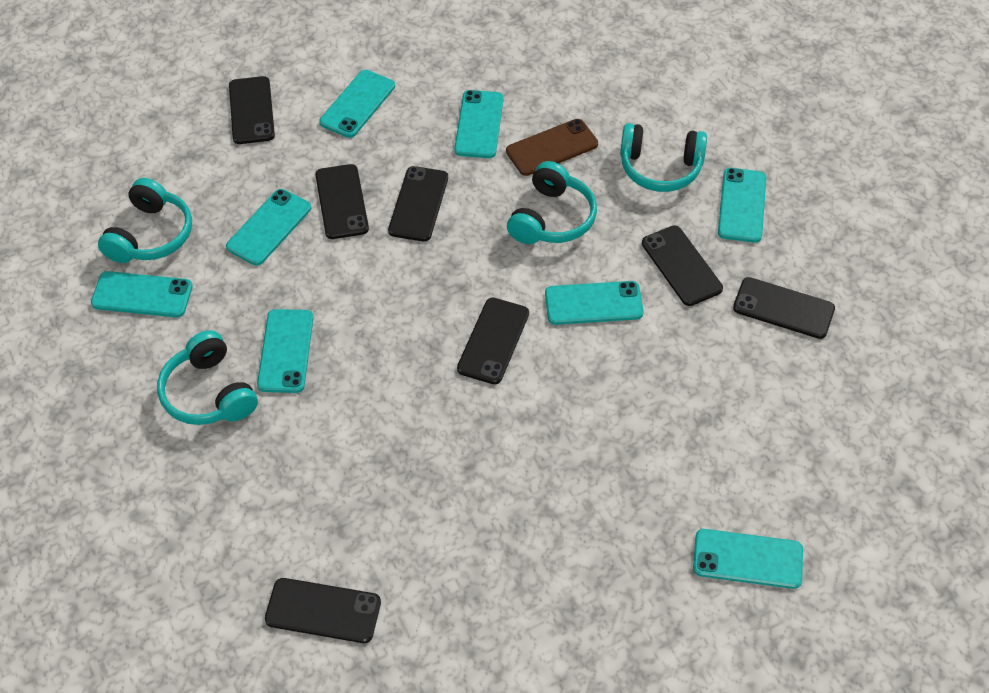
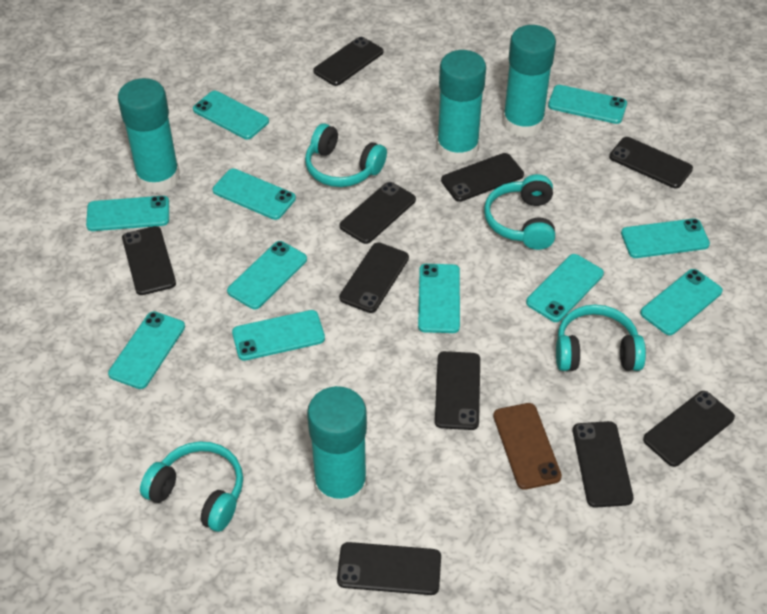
black phone: [229,76,275,144] [265,578,381,643] [315,164,369,239] [388,166,448,241] [457,297,529,384] [642,225,723,306] [733,277,835,339] = 7 -> [122,226,176,295] [313,37,383,86] [337,542,441,595] [339,182,416,244] [339,242,409,313] [435,351,480,430] [441,153,524,202] [573,421,633,508] [609,137,693,188] [643,391,735,467] = 10
turquoise glue stick: none = 0 -> [118,78,180,193] [307,386,367,509] [437,50,486,164] [503,25,556,138] = 4
turquoise phone: [91,271,193,317] [226,189,311,266] [257,309,314,393] [319,70,395,138] [454,90,504,158] [545,281,643,325] [693,529,803,589] [718,168,766,243] = 8 -> [86,196,169,231] [108,311,185,389] [193,91,269,139] [213,169,296,220] [227,241,307,309] [232,310,325,361] [418,264,460,333] [526,254,604,322] [548,85,627,124] [621,219,710,258] [640,269,723,335] = 11

